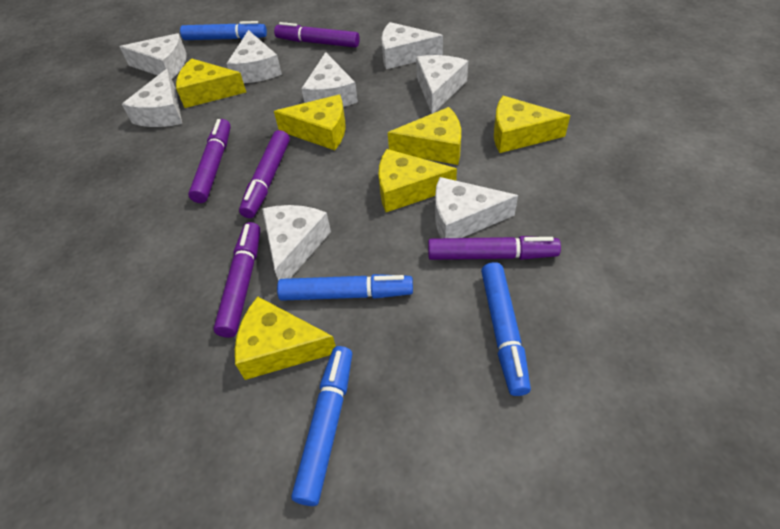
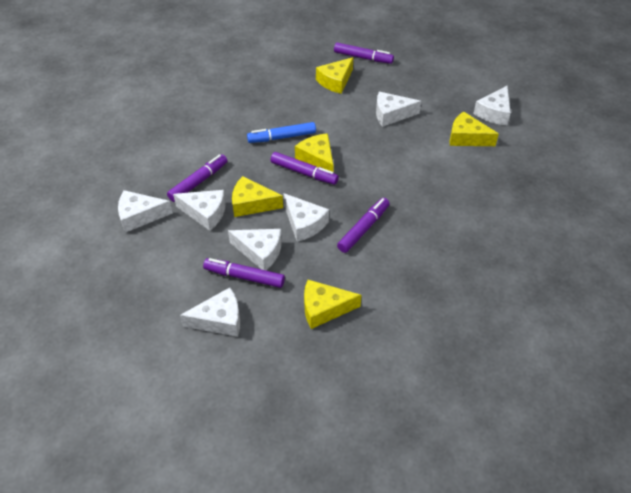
blue marker: [180,21,267,40] [277,274,413,301] [291,346,352,506] [481,262,531,396] = 4 -> [247,122,316,143] = 1
white cheese: [120,33,186,79] [122,69,182,127] [226,30,282,83] [262,205,331,281] [301,52,358,107] [382,22,443,69] [416,55,468,114] [435,177,518,238] = 8 -> [118,190,173,233] [173,190,226,231] [180,288,240,337] [228,229,282,270] [283,193,329,242] [376,92,421,127] [473,86,511,125] = 7
yellow cheese: [176,58,246,108] [235,296,336,380] [274,95,346,150] [378,149,457,212] [388,107,461,165] [494,96,570,153] = 6 -> [232,176,283,217] [295,133,334,172] [304,280,361,329] [316,57,354,94] [450,111,499,146] = 5

